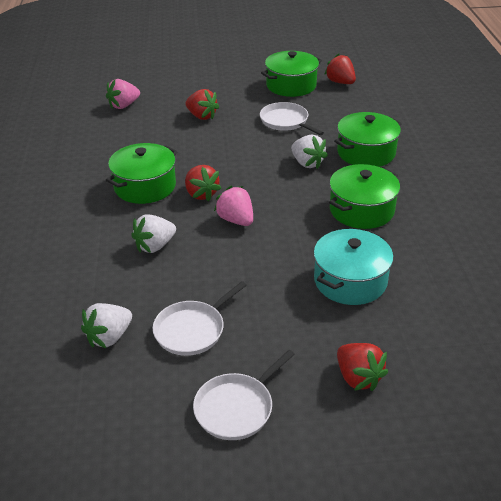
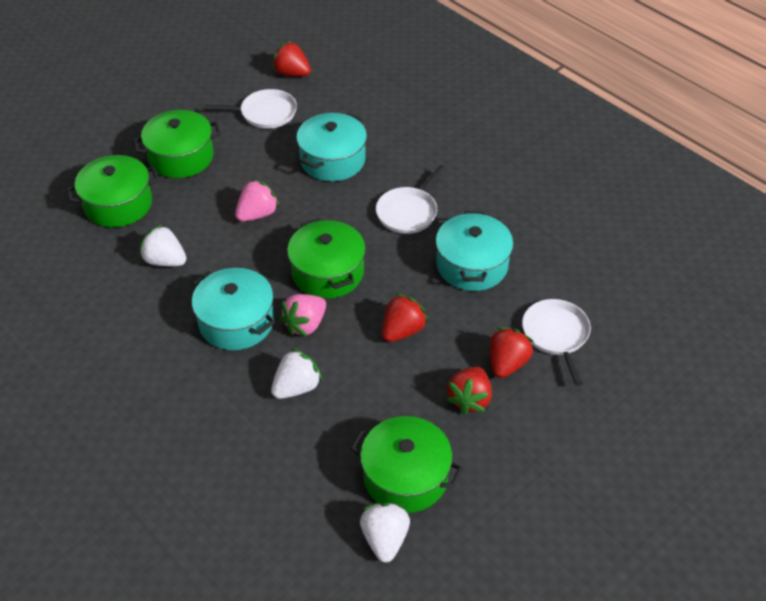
turquoise pot: [313,229,393,305] = 1 -> [192,268,275,350] [296,113,367,181] [436,211,513,291] = 3

